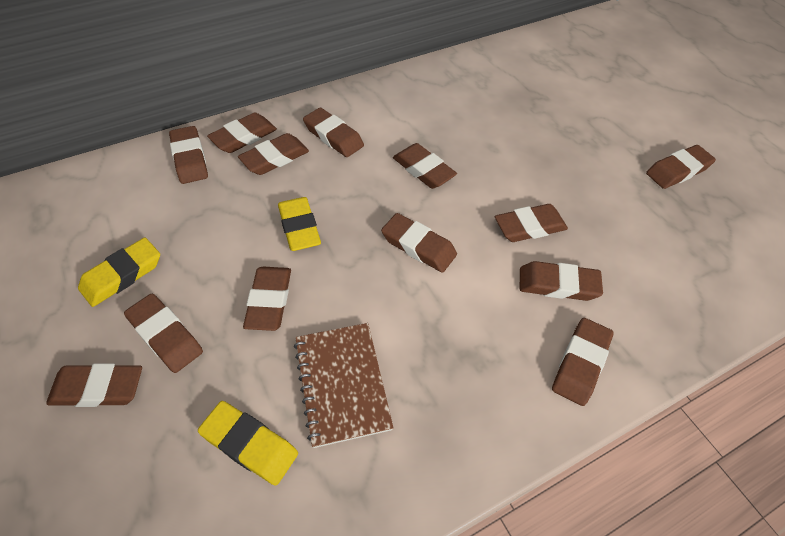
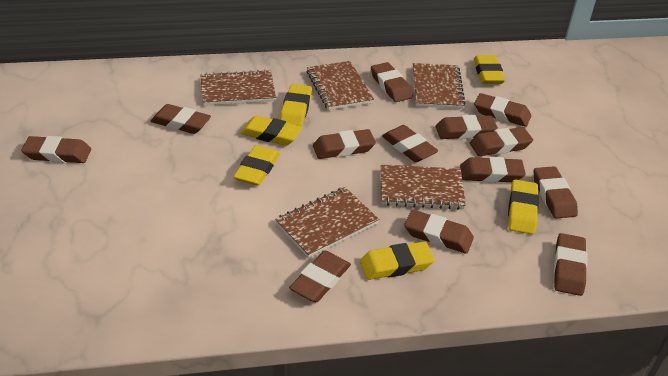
brown notebook: [294,323,394,448] = 1 -> [200,69,276,106] [275,187,379,258] [307,61,374,110] [381,164,466,210] [413,63,466,109] = 5
yellow eraser: [78,238,160,307] [198,401,298,486] [278,197,321,251] = 3 -> [233,145,280,186] [240,115,302,146] [280,84,312,126] [360,242,435,280] [474,55,505,84] [508,180,539,234] = 6

